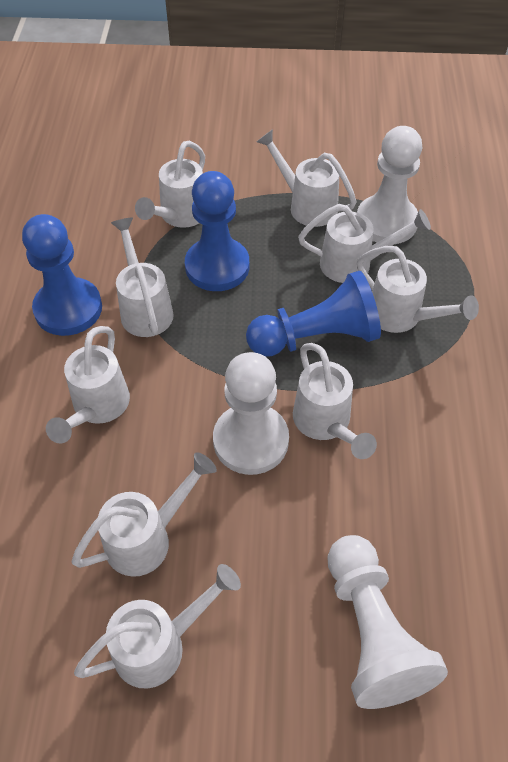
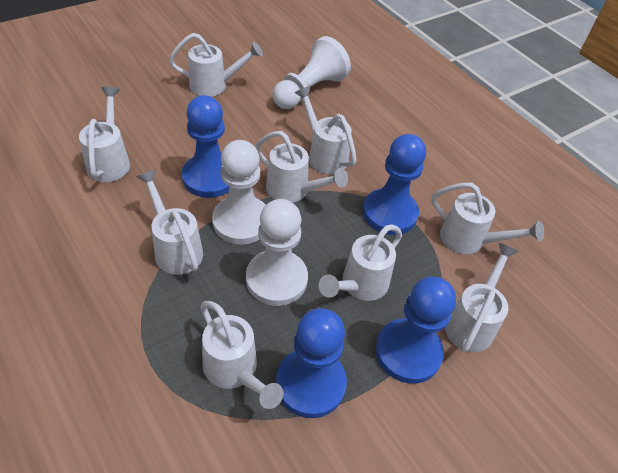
blue pawn: [22,214,102,336] [185,171,249,291] [246,271,381,357] = 3 -> [182,95,229,198] [276,308,347,418] [363,134,426,235] [375,277,456,384] = 4

